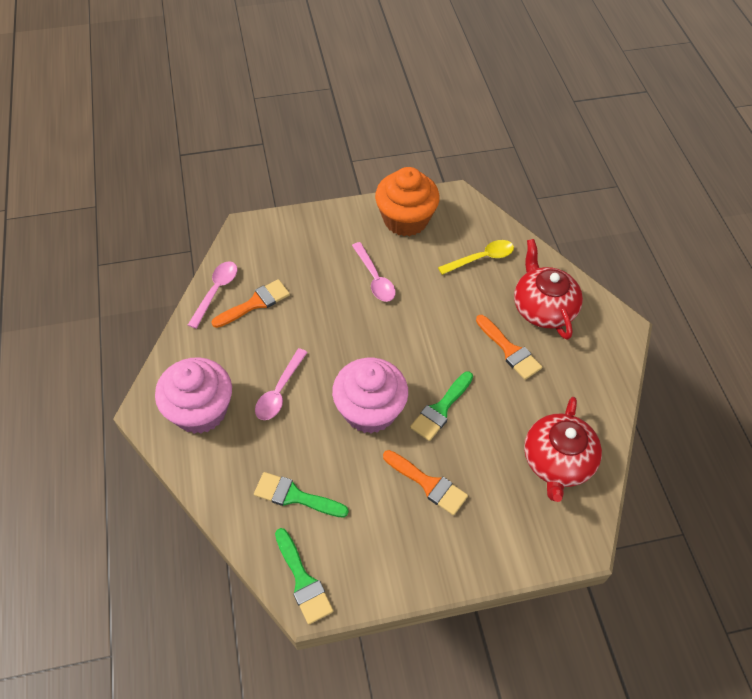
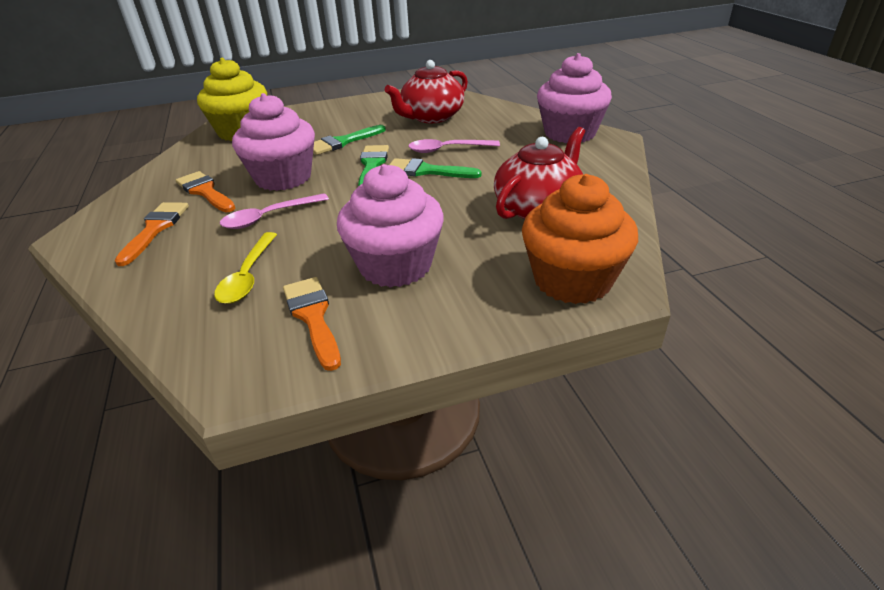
pink cupcake: [155,357,232,434] [332,358,408,433] = 2 -> [232,93,315,191] [337,164,444,288] [537,53,612,143] = 3
pink spoon: [188,261,238,329] [255,348,308,420] [352,242,396,302] = 3 -> [220,193,329,229] [408,139,500,153] = 2
yellow cupcake: none = 0 -> [197,58,267,141] = 1

